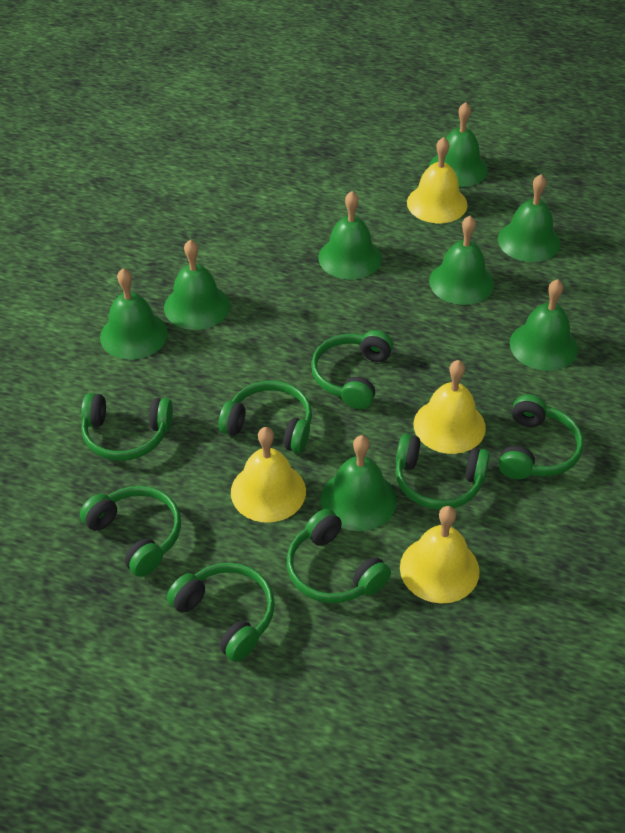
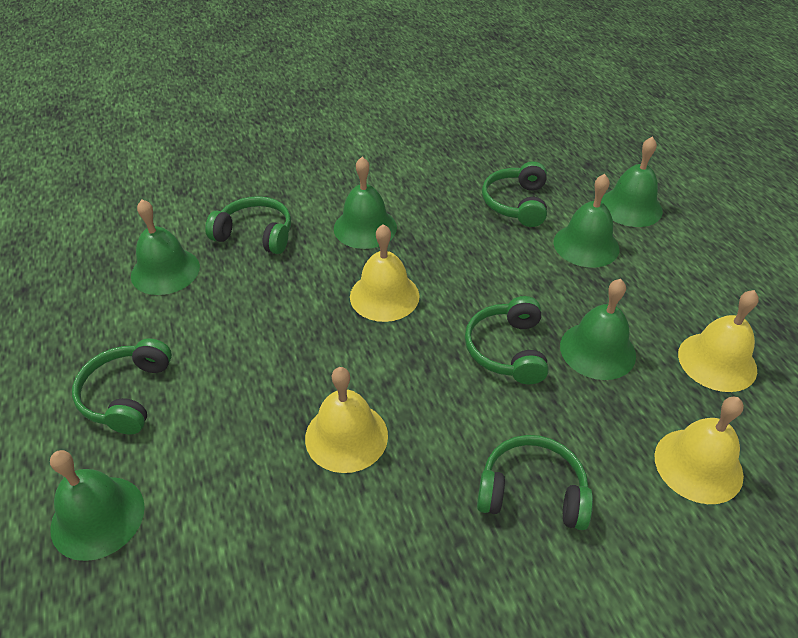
green bell: [100,268,168,360] [164,240,230,330] [318,191,382,280] [321,435,397,531] [429,102,488,187] [429,216,494,305] [498,174,561,262] [509,279,578,371] = 8 -> [50,450,145,561] [131,199,200,295] [334,157,397,249] [554,174,619,268] [560,279,636,380] [601,136,663,227] = 6
green headphones: [80,486,181,577] [81,393,173,461] [167,563,275,662] [218,381,312,453] [287,509,391,603] [311,330,393,409] [396,434,490,510] [499,394,583,479] = 8 -> [72,339,172,434] [205,196,291,254] [465,296,549,384] [477,435,593,530] [482,161,547,227] = 5

